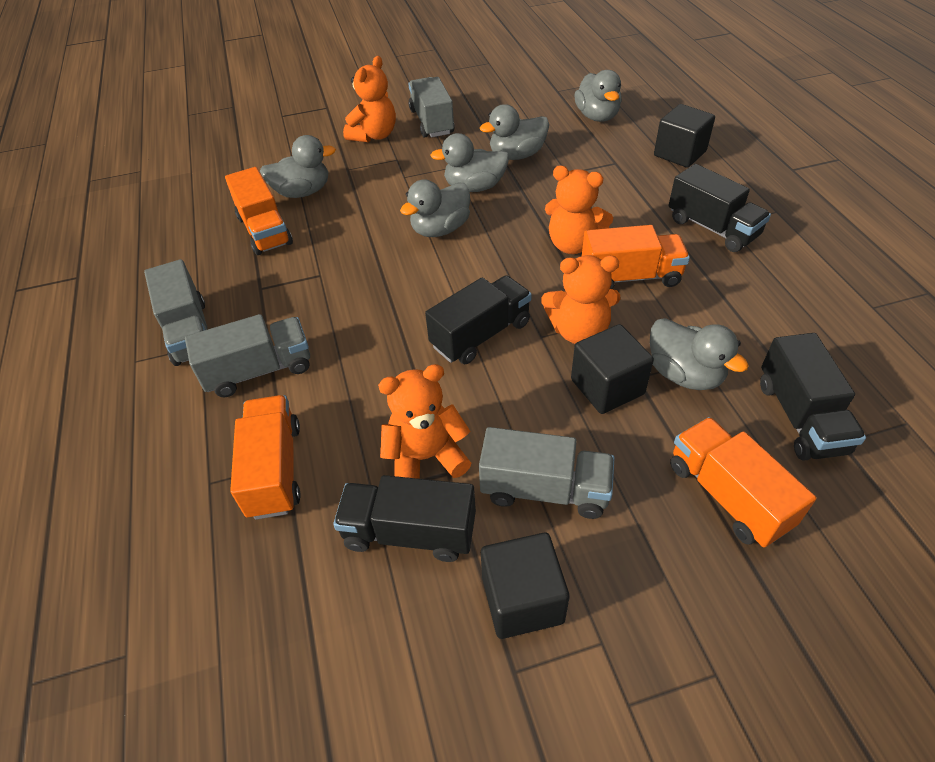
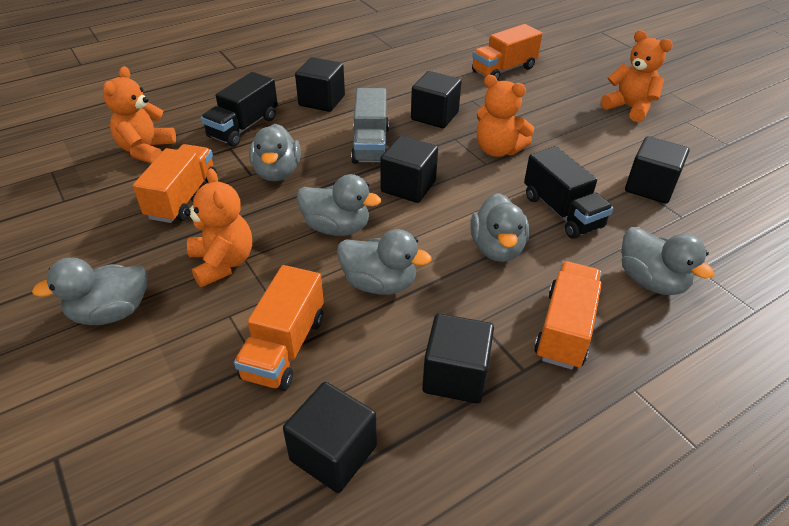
black cube: [481,533,570,639] [571,324,654,414] [654,104,715,168] = 3 -> [283,382,377,493] [295,57,345,112] [380,136,438,203] [411,71,462,128] [422,314,494,404] [625,136,689,204] = 6
black truck: [333,475,476,562] [425,275,532,364] [669,164,771,252] [760,333,866,460] = 4 -> [201,72,278,147] [524,146,613,239] = 2
grey truck: [144,259,207,366] [185,314,310,397] [408,77,455,138] [479,427,615,519] = 4 -> [351,88,389,164] = 1

